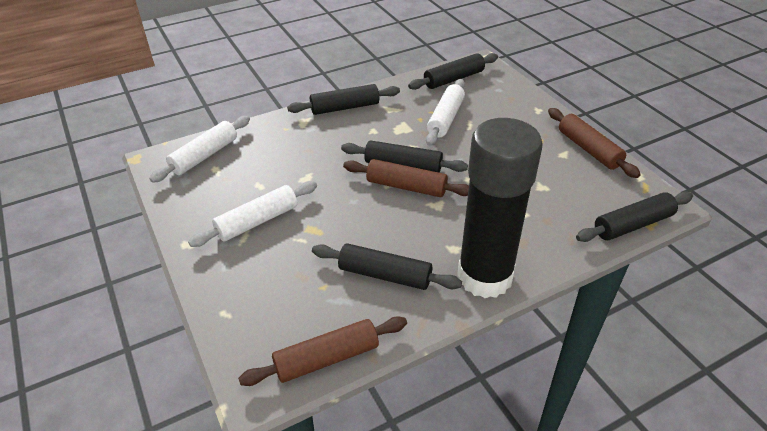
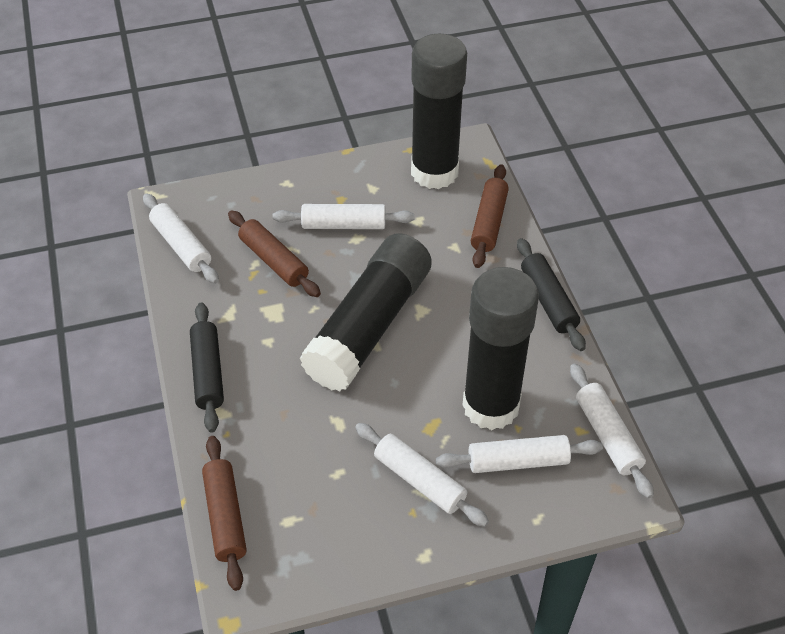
black glue stick: [457,118,543,298] = 1 -> [300,233,432,391] [411,34,467,189] [462,267,539,430] = 3
black rolling pin: [287,84,400,115] [312,243,462,290] [341,140,468,172] [408,53,498,90] [576,192,693,242] = 5 -> [190,303,224,433] [517,238,586,351] = 2
white rolling pin: [149,116,250,183] [188,181,317,247] [426,79,465,146] = 3 -> [143,193,219,284] [273,204,414,229] [355,423,489,527] [436,435,603,473] [570,364,654,499] = 5

